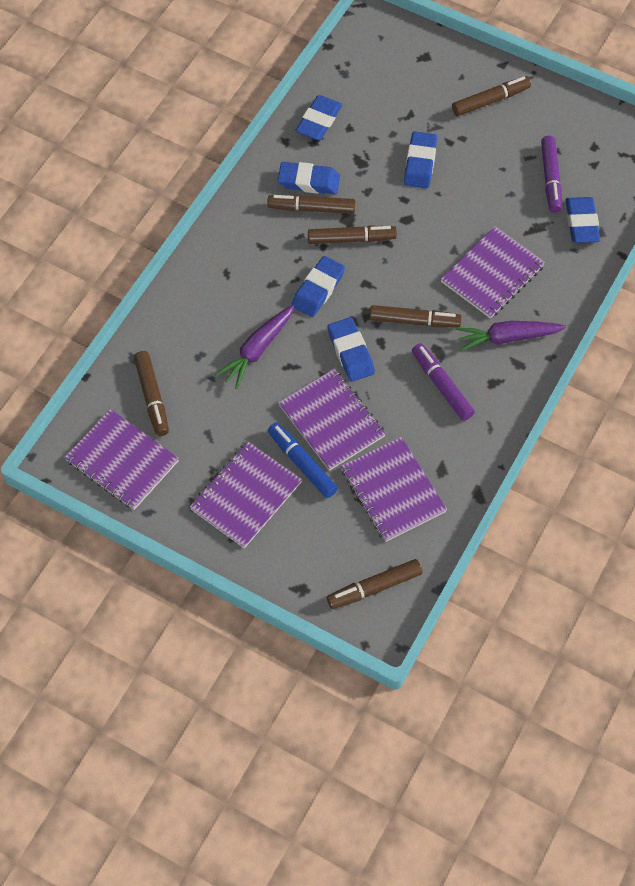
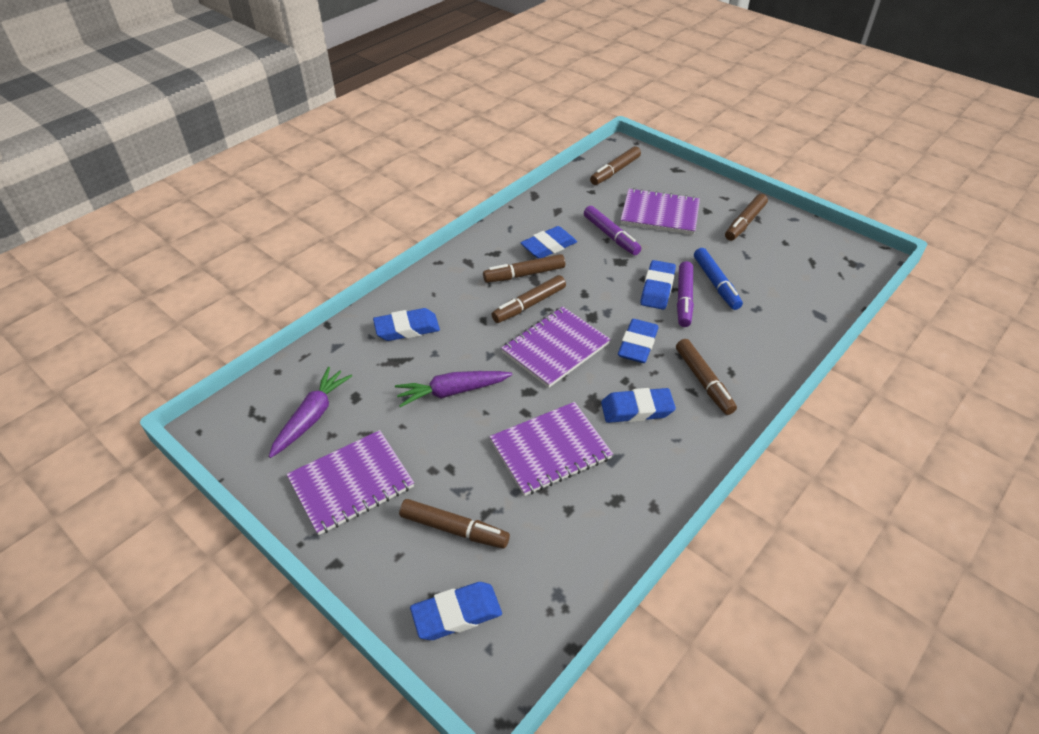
purple notebook: [65,409,179,510] [190,442,302,548] [278,369,386,471] [341,437,447,542] [441,226,545,319] = 5 -> [286,430,414,535] [489,402,613,496] [501,306,611,388] [621,188,700,235] = 4

